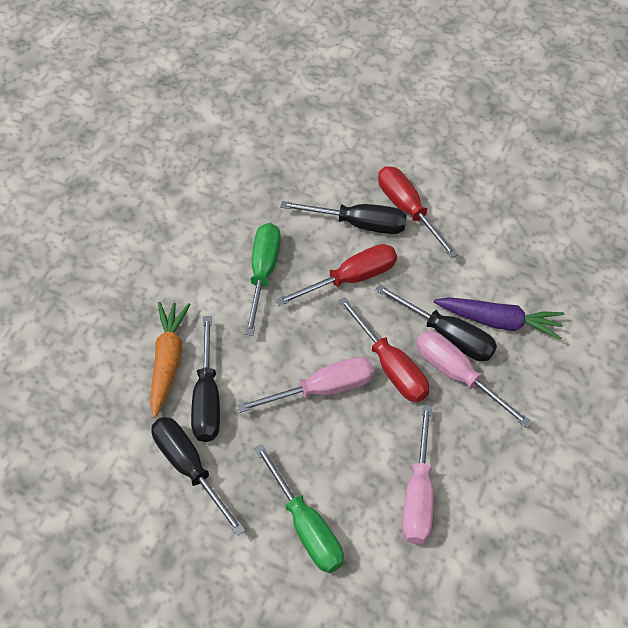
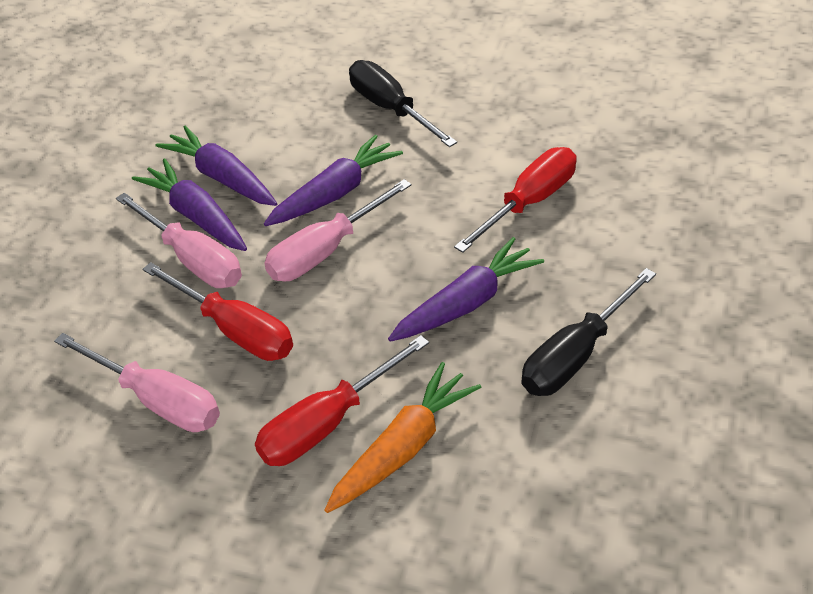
black screwdriver: [151,417,245,536] [191,316,220,442] [280,201,407,234] [375,284,497,361] = 4 -> [349,60,457,147] [521,268,656,396] = 2
green screwdriver: [245,223,281,335] [254,444,344,573] = 2 -> none = 0
purple carrot: [434,297,564,340] = 1 -> [132,158,247,251] [156,125,277,206] [264,135,403,226] [388,237,544,342] = 4

